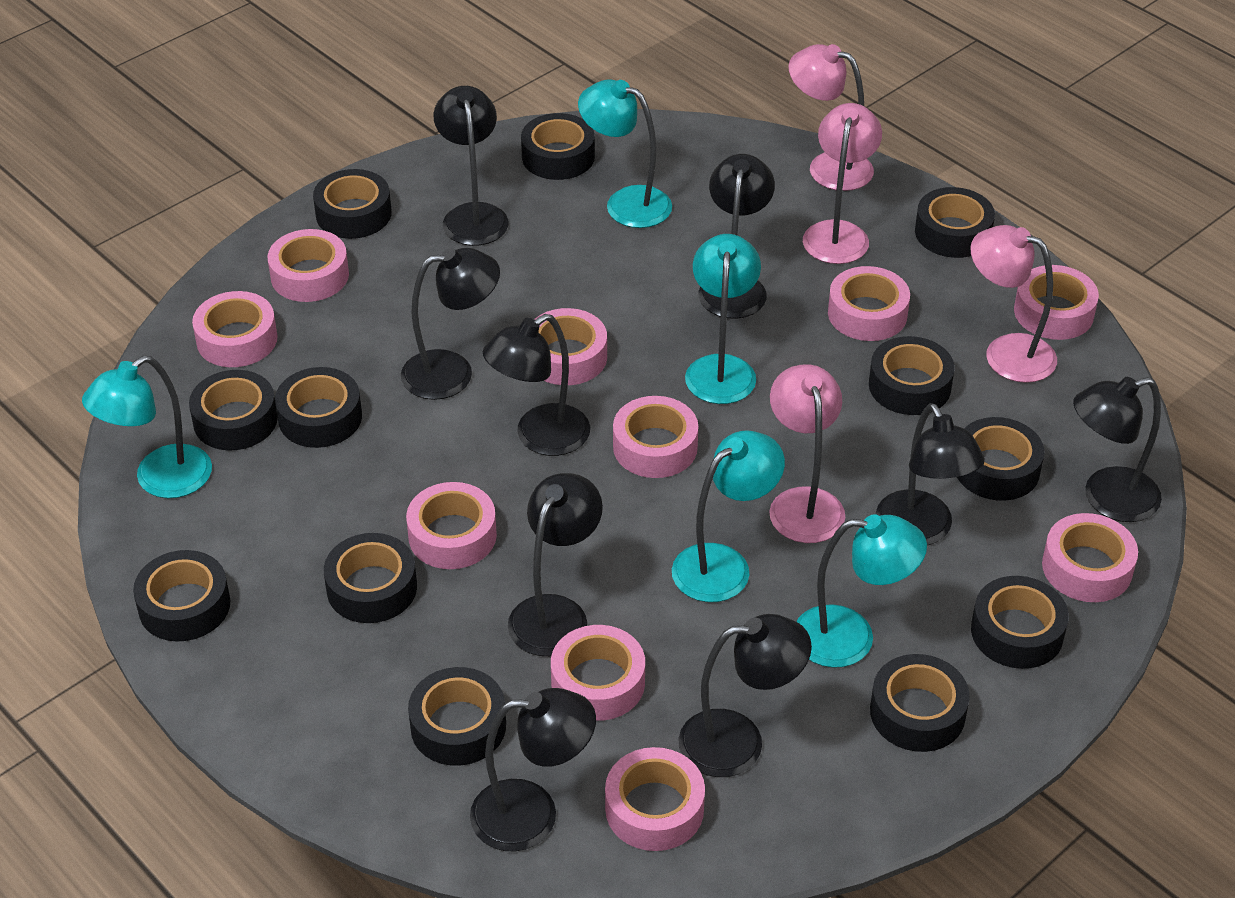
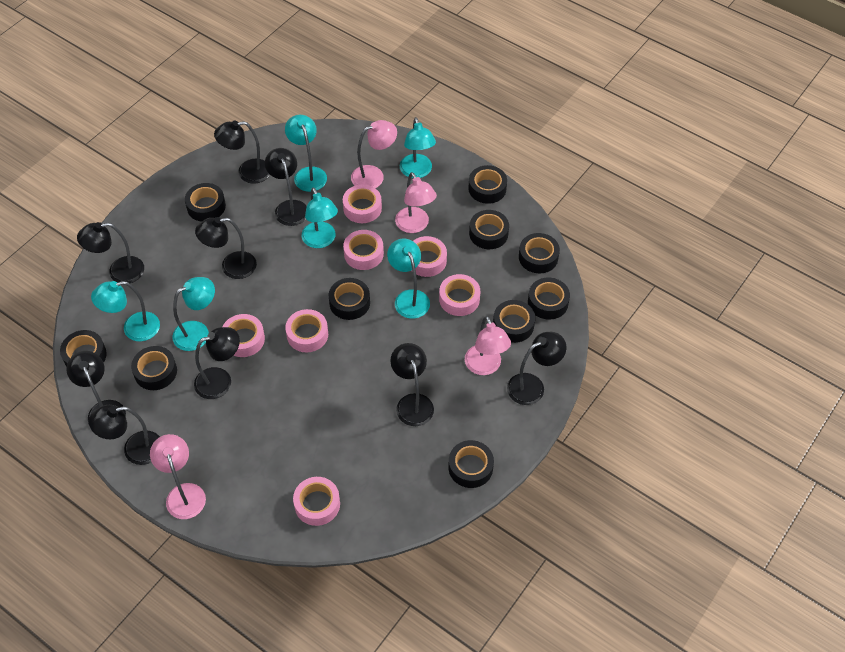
black tape: [133,550,230,642] [189,370,278,450] [275,367,362,448] [313,169,392,239] [324,533,417,623] [408,667,506,766] [521,113,595,180] [869,336,955,415] [870,654,970,752] [915,187,995,258] [957,417,1044,501] [971,576,1069,669] = 12 -> [60,330,107,367] [131,346,177,390] [185,183,226,222] [329,278,370,320] [448,440,494,488] [468,165,507,204] [469,210,509,249] [493,300,535,343] [519,233,560,273] [528,278,570,320] = 10
pink tape: [192,291,278,367] [268,229,349,302] [406,482,497,569] [534,308,607,385] [551,625,645,721] [605,747,705,851] [613,396,698,478] [828,266,910,341] [1014,265,1099,340] [1042,513,1138,602] = 10 -> [222,314,265,357] [285,309,328,352] [293,477,340,526] [343,184,382,223] [343,230,384,270] [413,236,447,277] [439,274,480,316] = 7
turquoise lamp: [82,356,212,498] [578,79,672,228] [672,430,785,602] [685,234,761,404] [796,514,927,668] = 5 -> [91,281,160,341] [172,277,215,351] [285,115,327,192] [302,188,338,248] [387,239,430,319] [400,117,436,178] = 6

